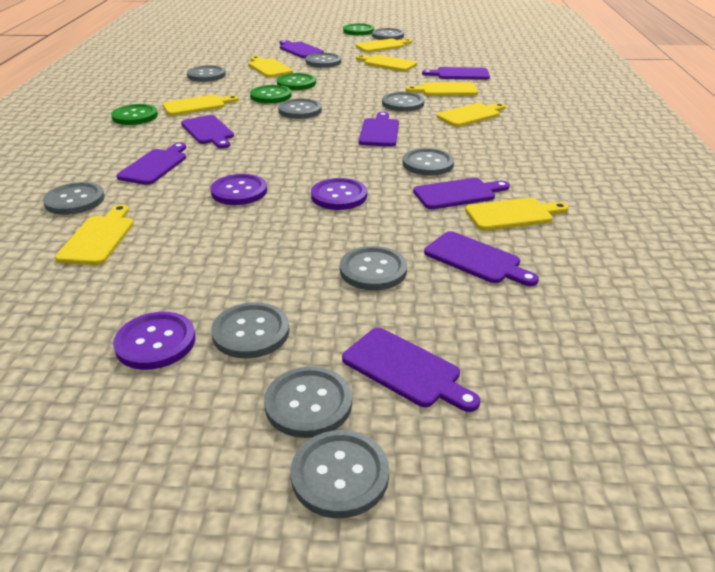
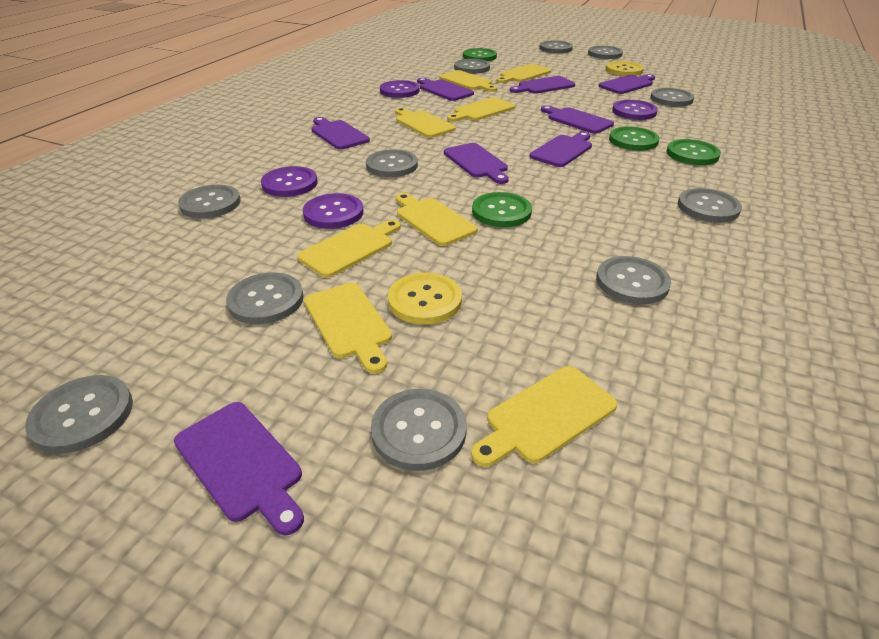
purple button: [113,312,196,370] [210,174,267,205] [311,178,367,210] = 3 -> [261,166,318,197] [303,193,364,229] [380,80,419,98] [612,100,658,120] = 4
yellow button: none = 0 -> [388,273,462,325] [606,61,644,76] = 2

